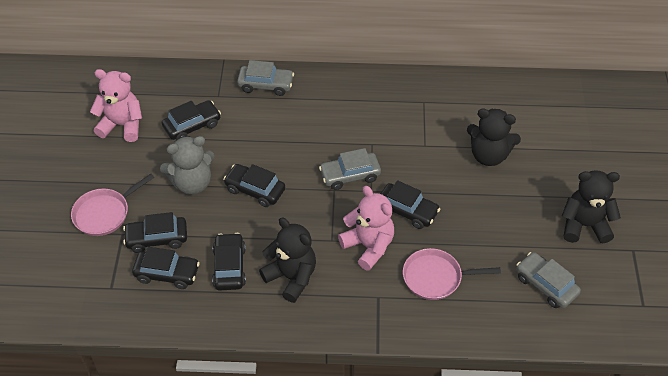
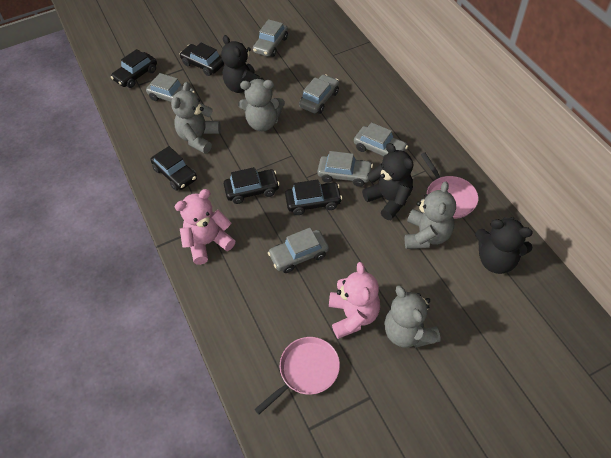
black car: [123,212,187,253] [132,247,200,289] [162,100,221,140] [212,233,246,291] [223,164,285,207] [380,180,440,229] = 6 -> [111,49,157,88] [151,146,197,191] [180,43,224,76] [224,167,280,204] [285,179,342,215] = 5
grey car: [237,60,294,96] [319,148,381,190] [516,252,581,308] = 3 -> [146,73,195,102] [253,19,288,57] [268,228,329,273] [299,74,339,114] [317,151,373,187] [354,122,408,159] = 6
grey teddy bear: [160,136,214,195] = 1 -> [171,82,221,154] [238,79,285,131] [384,285,441,348] [405,181,456,249] = 4

